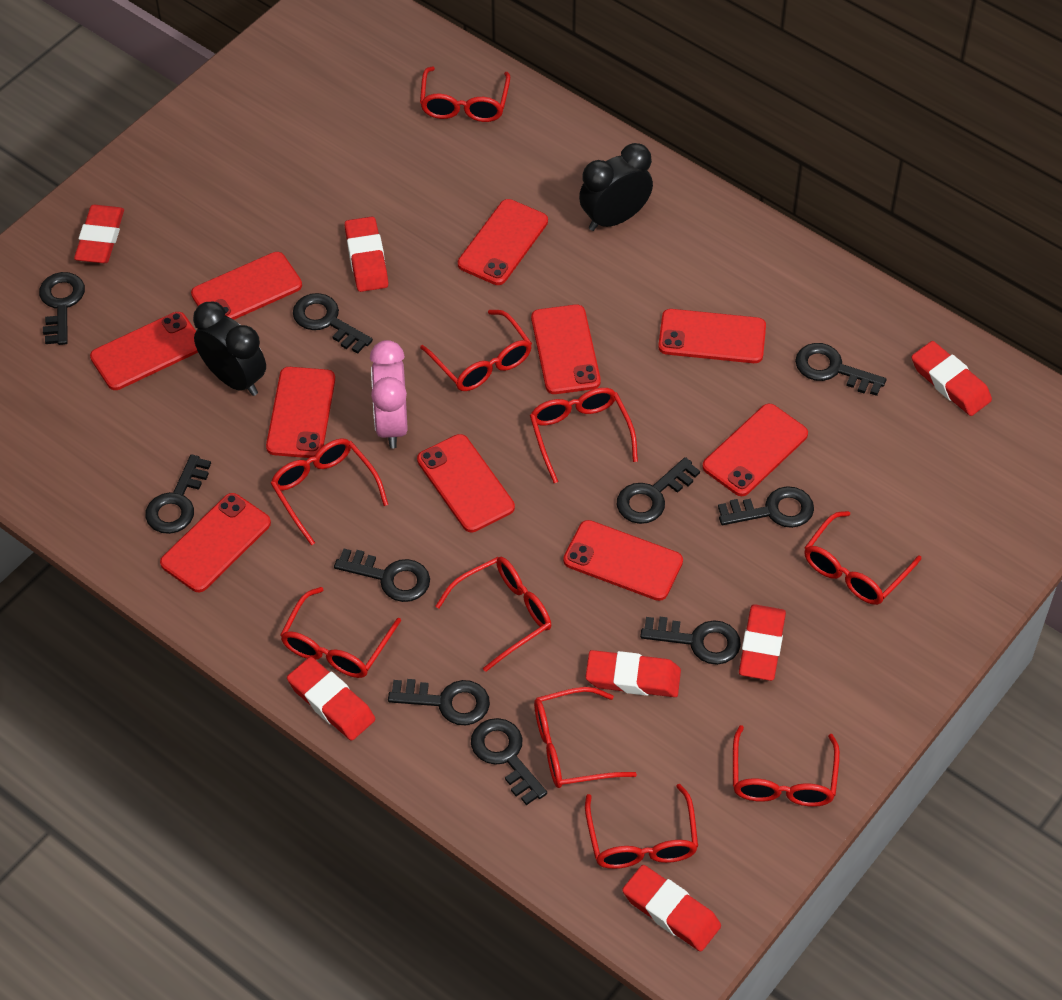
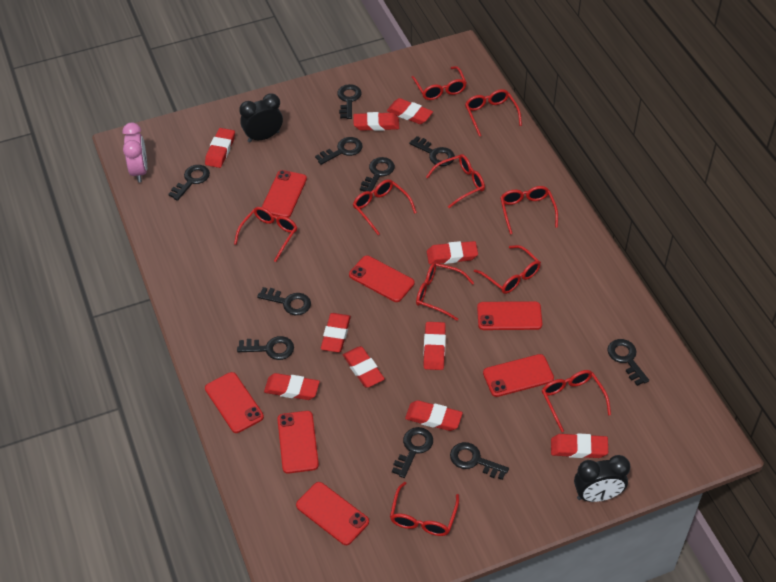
red eraser: [74,205,124,263] [287,657,375,741] [345,216,388,292] [586,650,681,697] [622,865,721,952] [739,604,786,681] [912,341,992,416] = 7 -> [205,128,235,168] [264,373,320,400] [321,313,351,352] [343,346,385,388] [353,112,399,131] [387,98,433,124] [405,400,463,431] [423,322,446,370] [427,241,478,264] [551,433,608,458] = 10
red phone: [90,312,198,390] [160,493,271,592] [191,252,302,320] [266,367,335,458] [417,434,515,532] [458,199,548,285] [531,304,601,394] [563,520,683,601] [658,309,766,363] [702,404,808,496] = 10 -> [205,372,264,433] [262,170,307,218] [277,411,319,474] [296,482,369,545] [349,255,414,302] [477,301,542,330] [483,354,554,397] = 7

